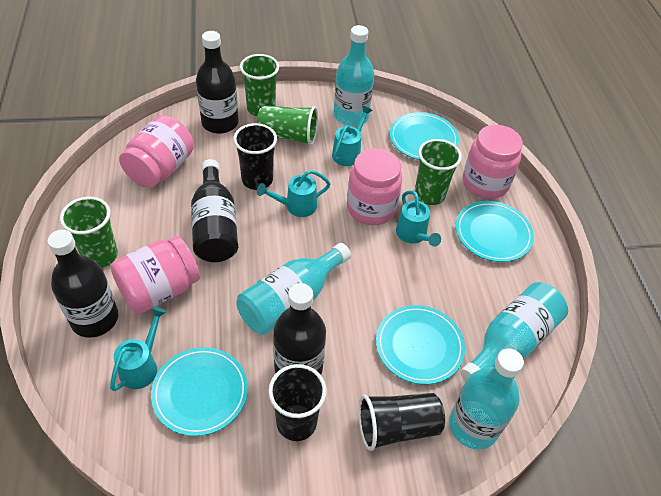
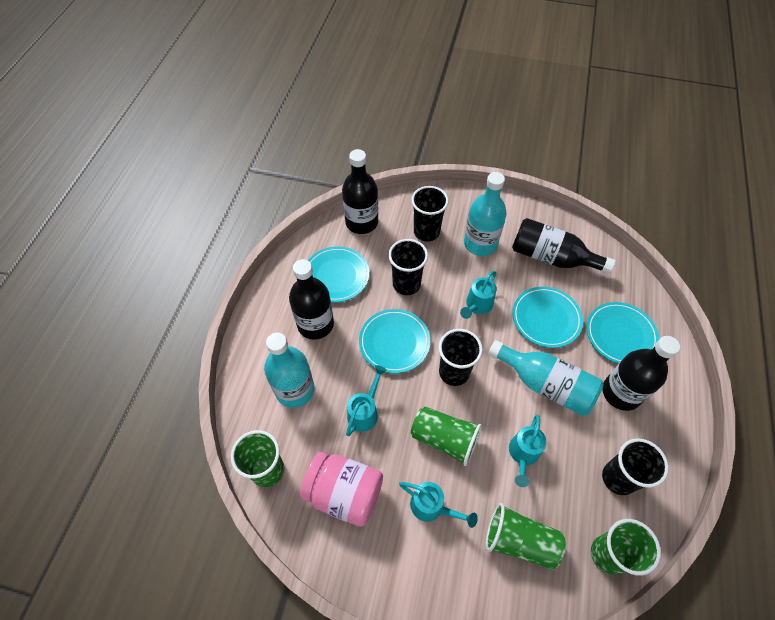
black cup: [233,123,277,190] [268,364,327,441] [359,393,445,451] = 3 -> [388,239,428,295] [411,186,449,242] [439,329,483,386] [602,438,669,495] = 4
pink jar: [111,236,200,314] [119,115,194,188] [347,148,402,225] [463,125,523,199] = 4 -> [300,452,383,527] = 1
turquoise bottle: [236,243,351,335] [334,25,374,126] [449,348,524,450] [460,282,568,381] = 4 -> [264,333,315,408] [464,172,507,256] [488,340,604,416] = 3

